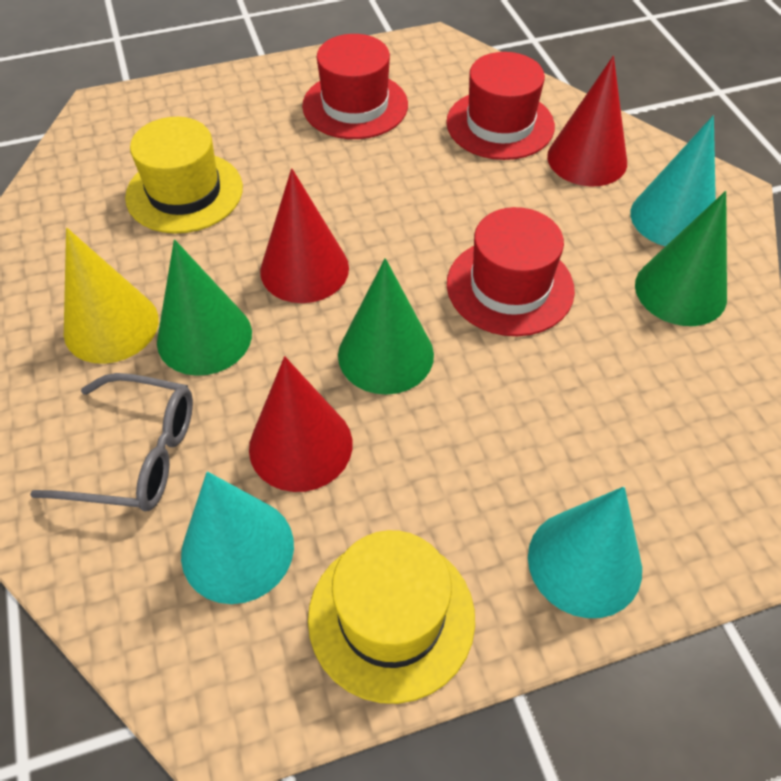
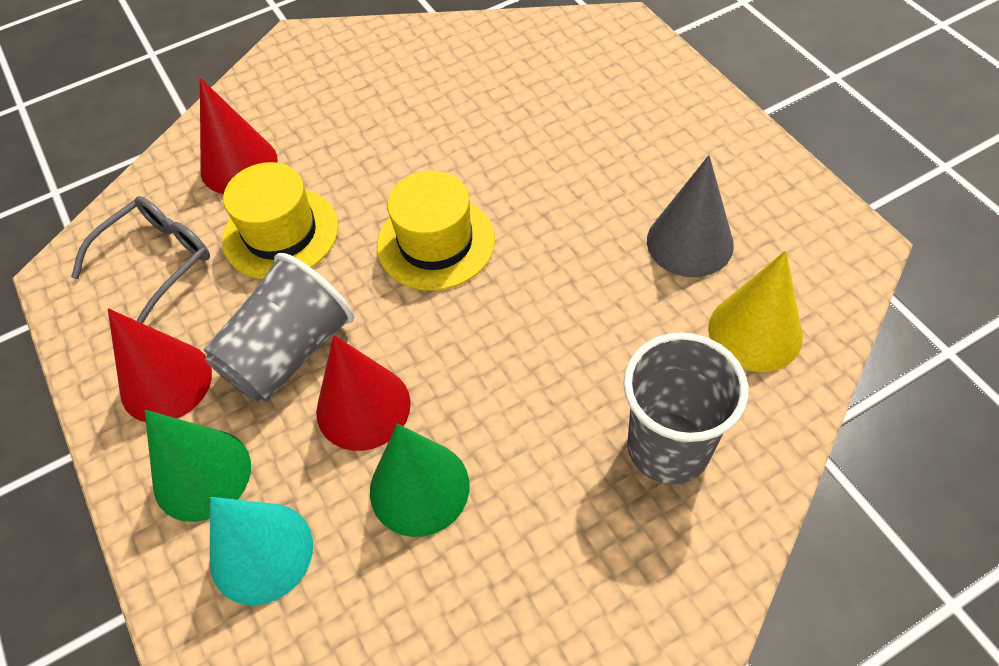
green cone: [157,239,252,376] [338,258,434,395] [635,191,727,326] = 3 -> [145,410,251,522] [370,424,470,537] = 2
grey cone: none = 0 -> [647,155,734,277] = 1
grey cup: none = 0 -> [204,253,354,402] [623,332,749,484] = 2
red hat: [302,34,408,139] [446,52,555,160] [447,207,575,336] = 3 -> none = 0
turquoise cone: [181,472,294,604] [528,487,642,618] [630,115,716,246] = 3 -> [210,497,313,605] = 1

